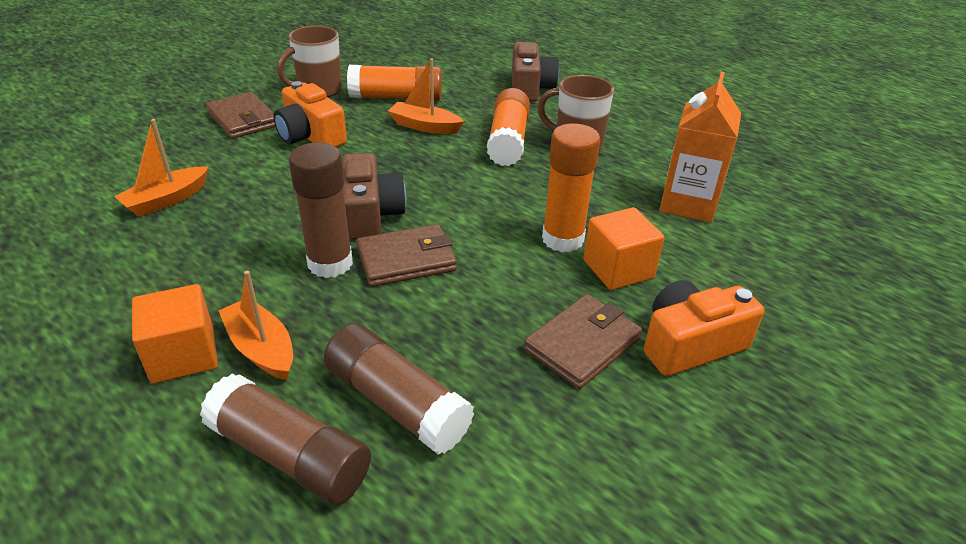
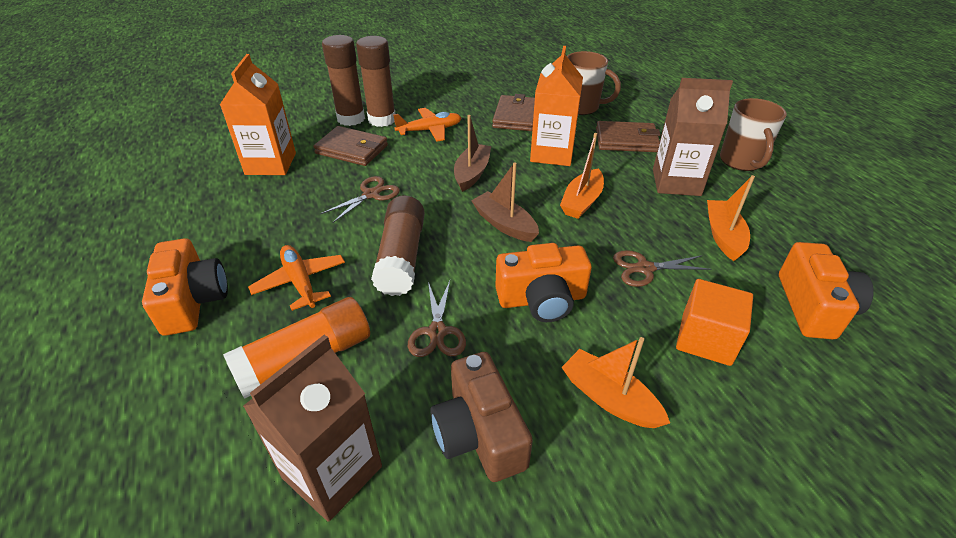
brown boat: none = 0 -> [454,115,491,192] [471,163,539,242] = 2
brown camera: [342,153,406,240] [512,42,559,102] = 2 -> [430,352,533,482] = 1
brown carton: none = 0 -> [243,335,382,522] [653,78,733,196] = 2
brown scissors: none = 0 -> [320,176,400,223] [408,281,466,357] [613,250,711,287] = 3
orange camera: [273,81,347,147] [644,280,764,376] = 2 -> [142,238,228,336] [495,243,592,322] [779,242,874,339] = 3
orange carton: [660,72,741,222] = 1 -> [220,54,296,175] [530,46,583,166] = 2
orange cube: [132,284,218,384] [583,207,665,290] = 2 -> [676,279,753,366] = 1
orange glue stick: [347,65,442,101] [487,88,530,166] [542,123,600,252] = 3 -> [223,297,370,399] = 1
orange plane: none = 0 -> [248,245,345,311] [393,108,462,142] = 2

